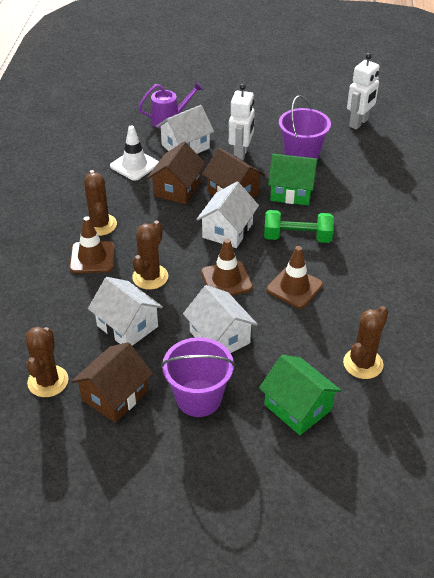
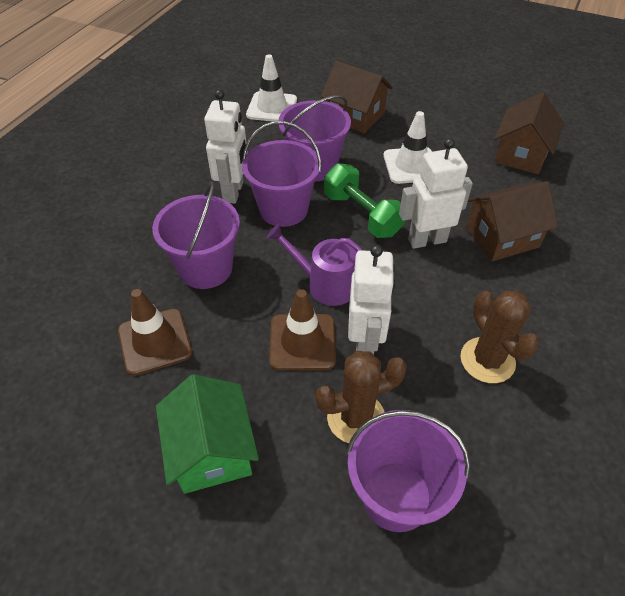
brown cactus: [25,327,68,397] [84,170,117,236] [132,221,168,289] [343,306,388,379] = 4 -> [315,351,407,443] [461,291,539,383] = 2
brown traffic cone: [69,216,115,273] [201,238,253,296] [266,246,323,308] = 3 -> [118,289,192,376] [269,289,336,370] = 2
green house: [259,355,342,435] [268,154,318,205] = 2 -> [156,374,259,494] = 1
purple bucket: [161,337,235,417] [279,95,331,160] = 2 -> [152,182,240,289] [242,121,321,227] [278,95,351,182] [346,410,470,532] = 4
white house: [88,277,163,346] [156,105,214,154] [183,285,258,353] [196,182,259,248] = 4 -> none = 0
white robot: [229,84,255,161] [347,53,380,130] = 2 -> [204,89,248,204] [348,245,395,354] [399,138,473,249] = 3
white traffic cone: [110,125,159,181] = 1 -> [246,54,297,122] [383,111,432,184] = 2

